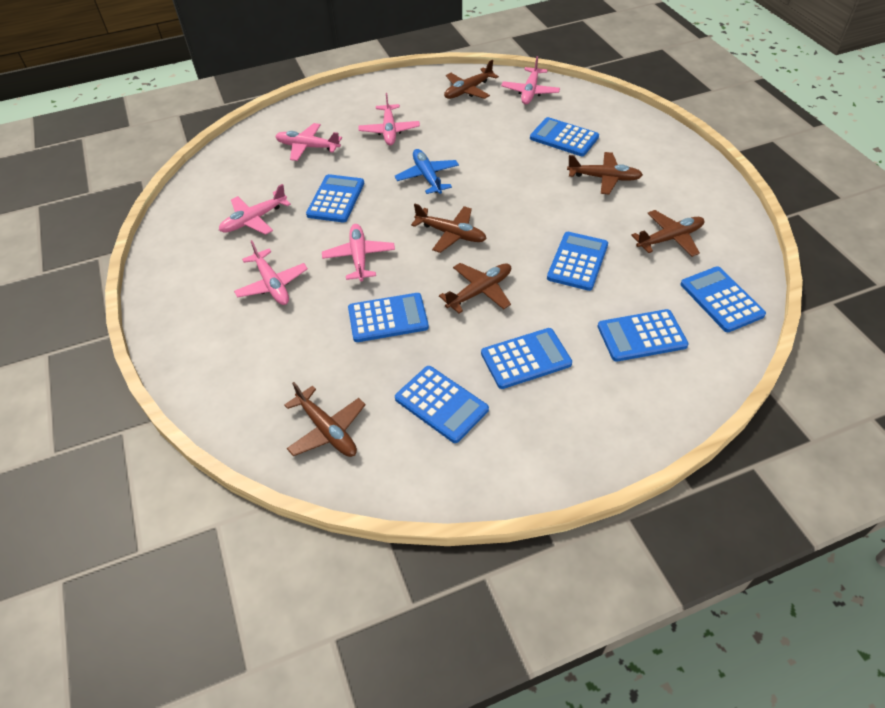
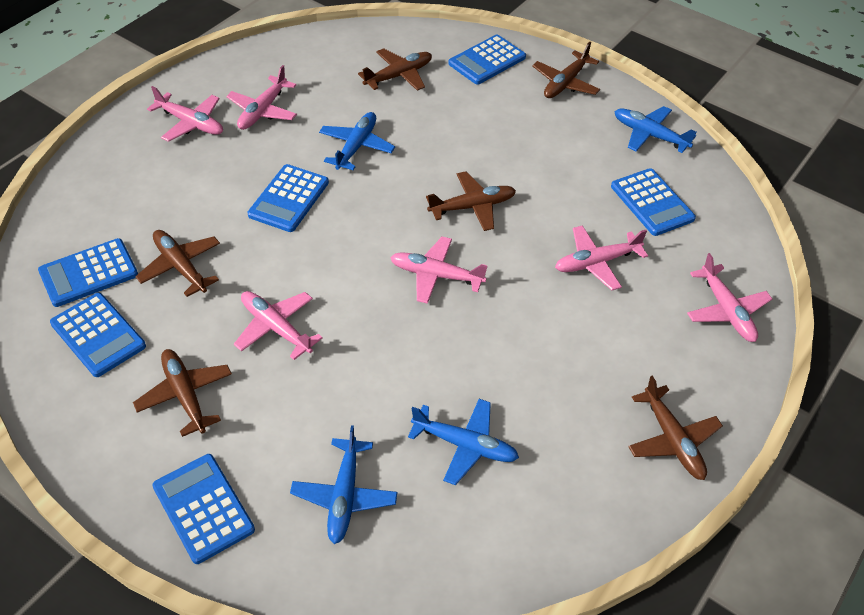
blue calculator: [306,174,364,222] [348,293,429,342] [395,366,489,443] [481,328,572,389] [530,117,599,156] [547,232,608,291] [598,309,689,362] [681,266,766,332] = 8 -> [38,238,138,307] [50,293,146,377] [152,454,255,564] [247,164,329,232] [448,35,526,85] [611,168,696,236] = 6
blue plane: [395,149,459,194] = 1 -> [290,425,398,544] [319,112,395,170] [408,399,519,485] [614,106,697,153] = 4

